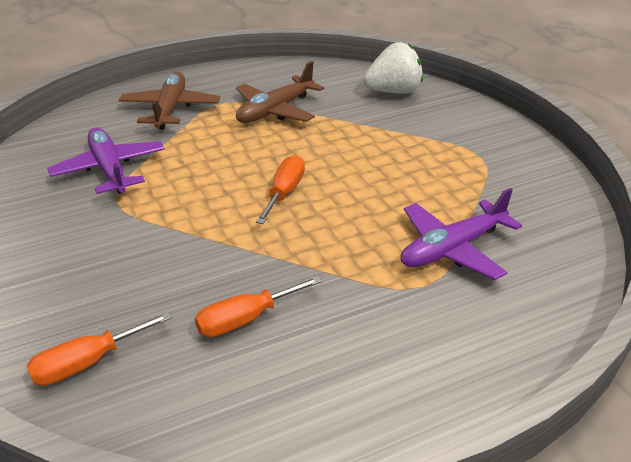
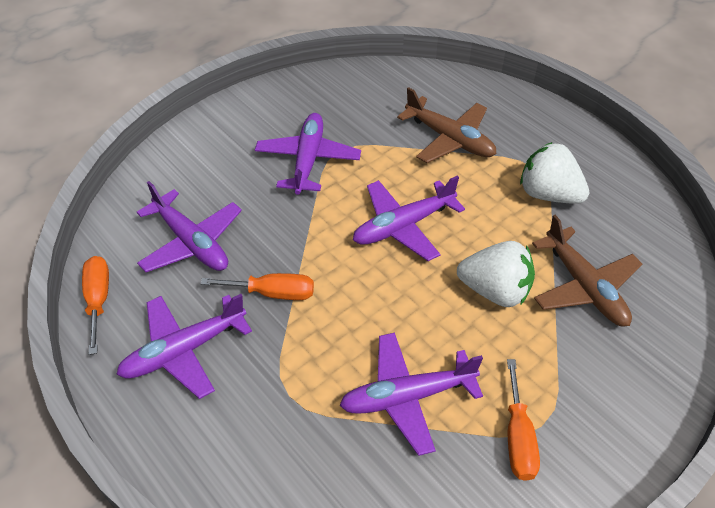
purple plane: [47,128,165,194] [401,188,522,280] = 2 -> [116,294,252,399] [137,181,242,272] [255,113,361,195] [339,332,483,456] [353,175,465,261] = 5
white strawberry: [363,42,423,93] = 1 -> [457,241,535,307] [520,142,590,204] = 2

